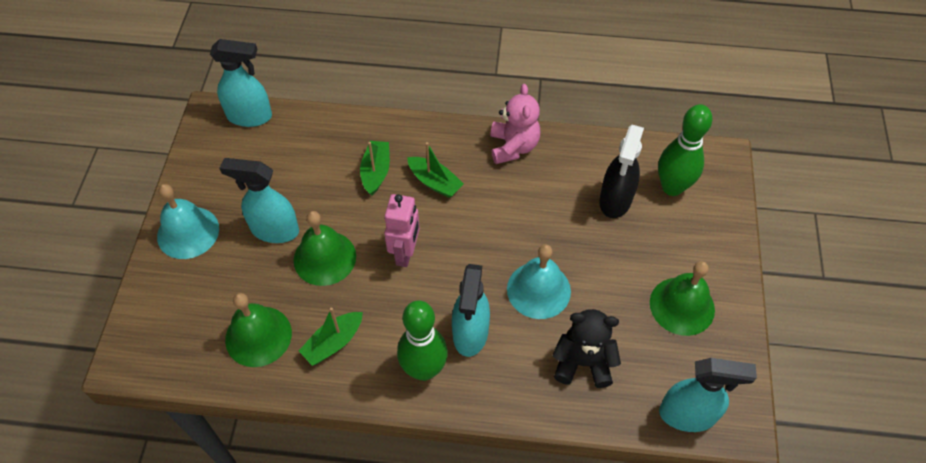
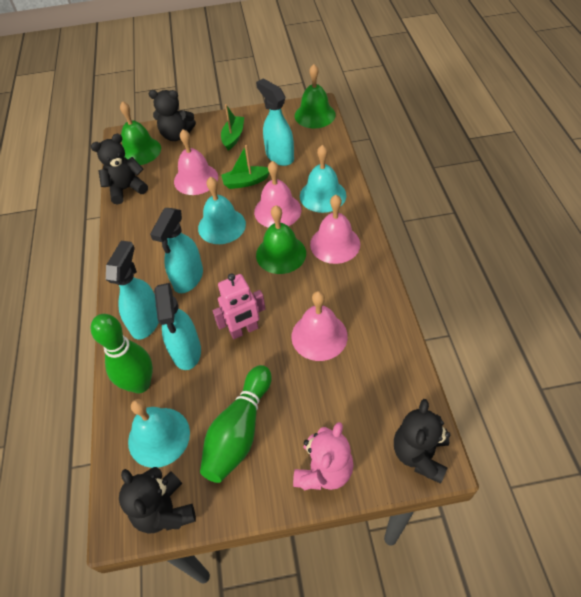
black spray bottle: [599,125,644,218] = 1 -> none = 0
black teddy bear: [552,309,621,388] = 1 -> [91,134,148,205] [119,467,196,534] [148,90,196,141] [394,399,450,484] = 4
green boat: [299,308,363,366] [360,141,390,196] [407,142,464,198] = 3 -> [221,104,244,150] [221,145,269,189] = 2
pink bell: none = 0 -> [174,129,218,195] [254,161,301,228] [291,291,348,361] [310,195,360,264] = 4
turquoise bell: [157,184,219,259] [507,244,571,319] = 2 -> [128,399,190,468] [198,177,246,244] [300,145,346,213] = 3

